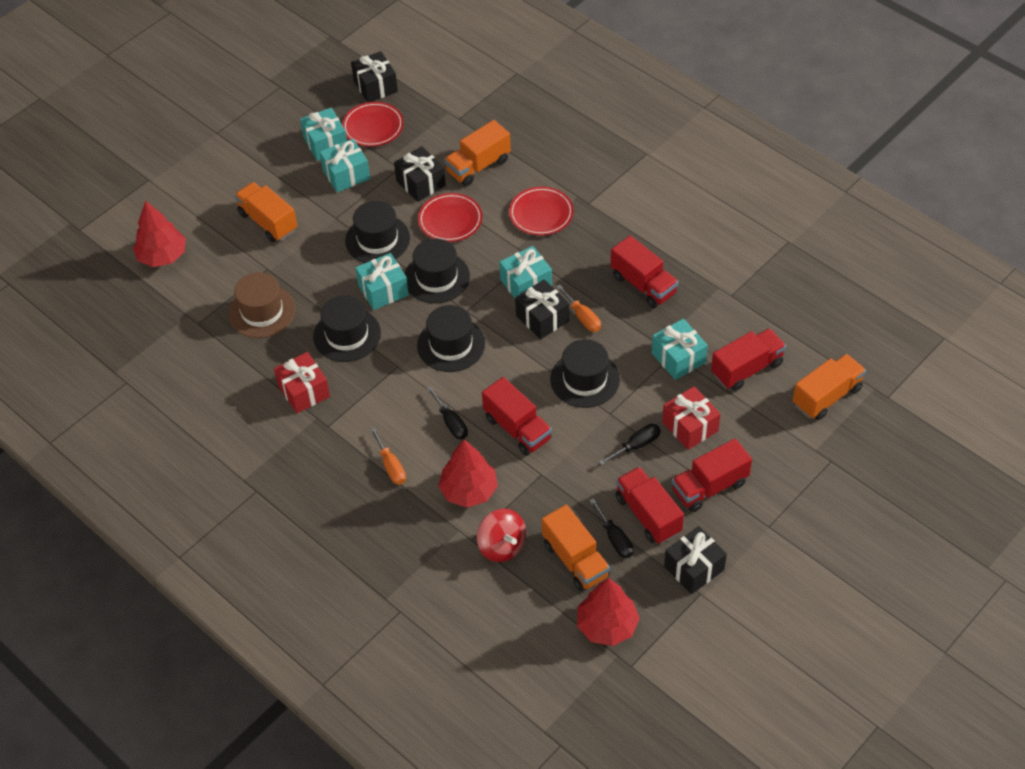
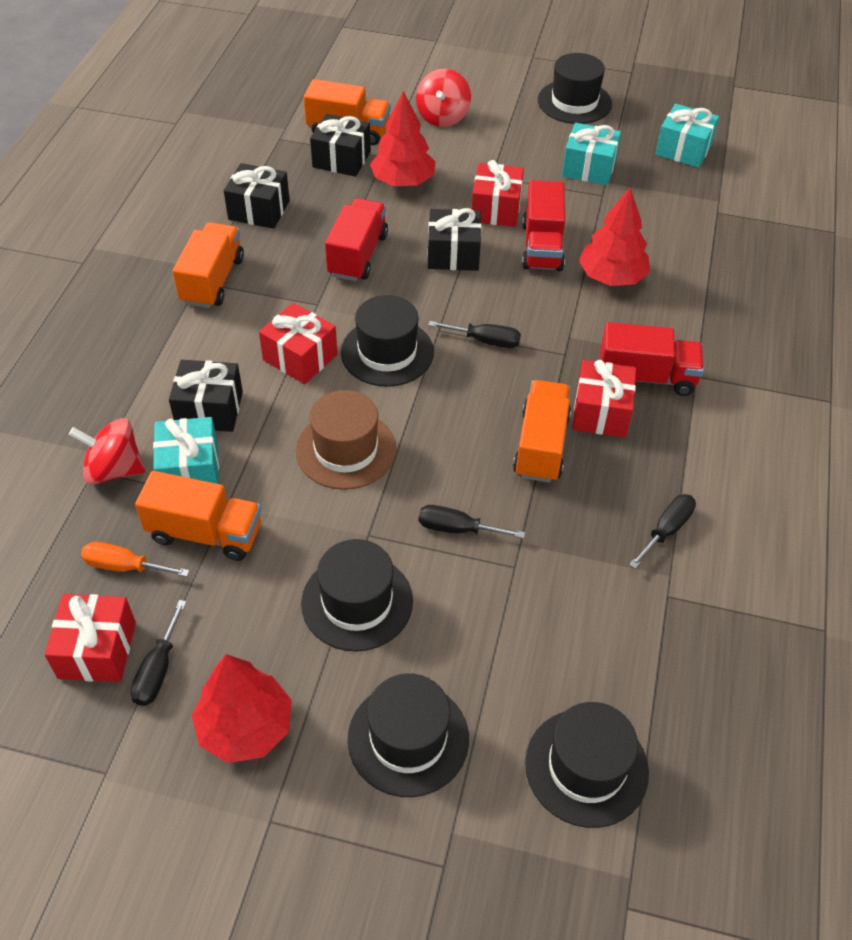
black screwdriver: [427,386,468,439] [589,498,634,558] [599,424,661,465] = 3 -> [130,600,187,706] [418,505,525,538] [428,321,521,348] [629,494,696,569] = 4
orange screwdriver: [370,428,406,485] [556,285,601,332] = 2 -> [81,542,190,577] = 1
red gift: [274,352,330,413] [662,386,721,450] = 2 -> [44,594,136,682] [259,303,338,384] [472,160,524,227] [572,360,636,437] = 4
red plate: [342,102,404,147] [418,193,482,242] [509,187,574,236] = 3 -> none = 0
red spinning top: [477,509,526,562] = 1 -> [69,418,145,485] [416,69,471,127] = 2
red truck: [482,377,552,456] [611,236,678,308] [616,467,684,544] [672,439,752,512] [711,328,786,391] = 5 -> [325,198,388,281] [522,180,565,271] [600,322,704,396] = 3
turquoise gift: [300,108,347,161] [320,139,370,192] [355,253,409,310] [499,246,552,298] [652,319,708,380] = 5 -> [153,417,219,484] [562,123,621,185] [655,104,719,168] = 3

